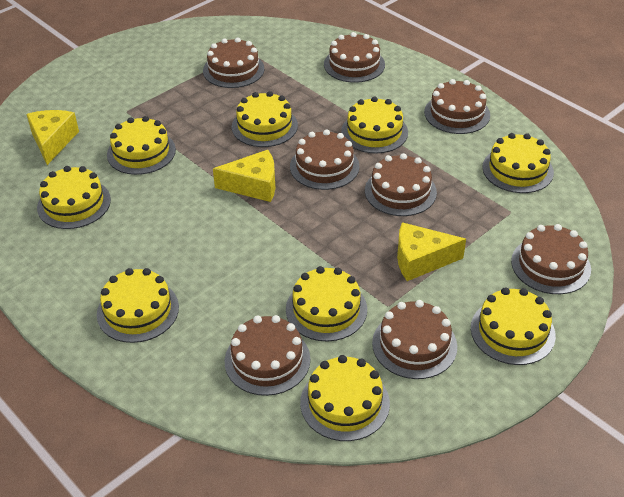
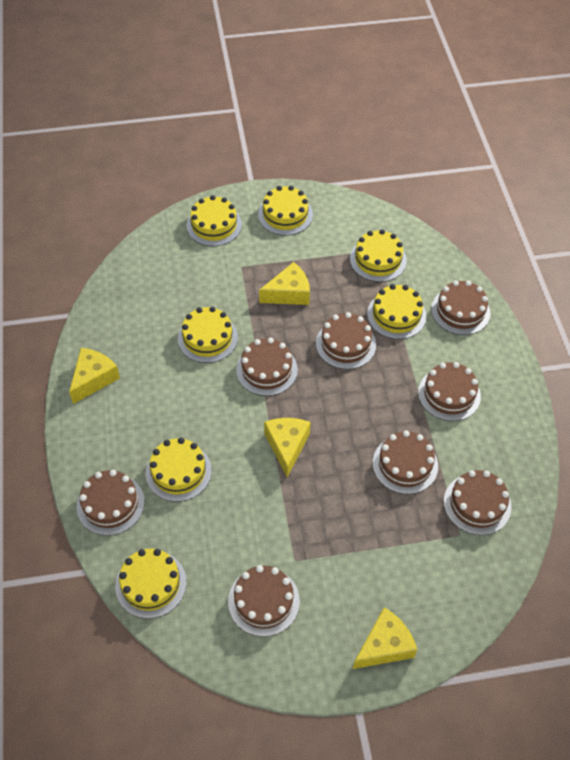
yellow cake: [37,166,111,229] [97,268,179,343] [107,116,176,175] [232,91,298,147] [286,266,367,342] [300,355,390,441] [341,96,408,154] [471,287,556,365] [482,133,554,193] = 9 -> [115,549,187,619] [146,438,212,502] [178,307,238,363] [187,195,242,246] [258,186,313,236] [350,229,407,282] [367,284,426,339] = 7
yellow cheese: [26,110,79,165] [213,150,275,202] [397,222,466,281] = 3 -> [69,348,120,404] [259,262,310,305] [264,418,311,478] [353,607,417,669] = 4

